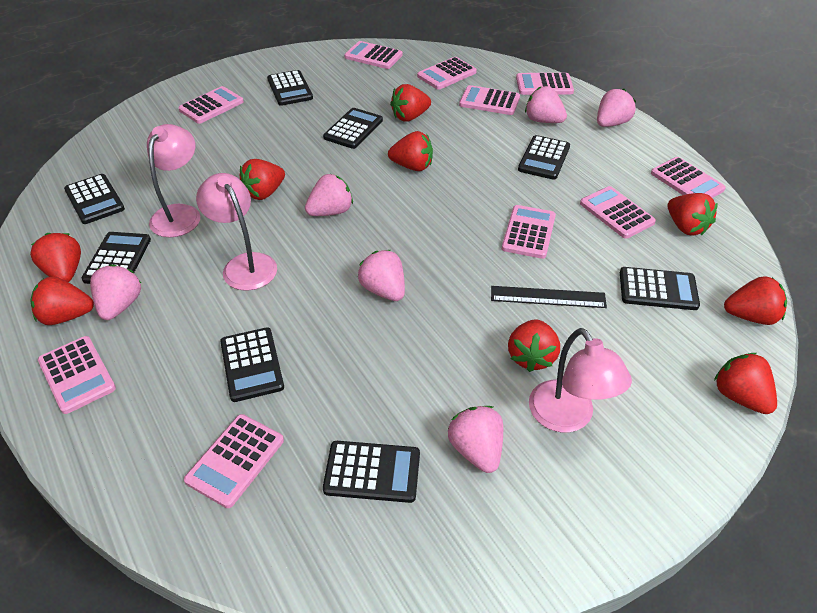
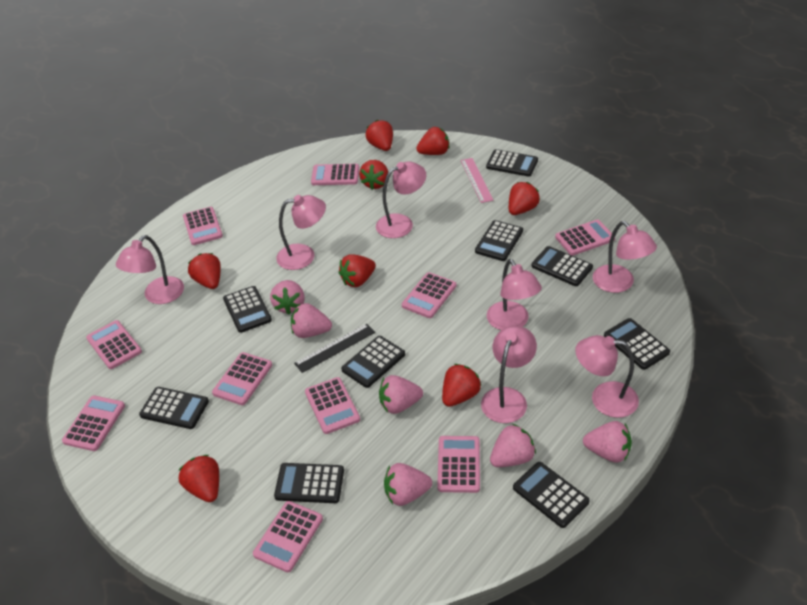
black calculator: [64,174,125,224] [82,232,151,284] [220,327,284,402] [267,70,313,106] [323,108,383,149] [323,441,420,503] [518,135,570,180] [620,267,700,310] = 8 -> [139,387,209,429] [223,286,272,333] [274,463,344,503] [341,336,405,388] [475,220,523,261] [486,149,538,177] [513,462,590,528] [532,246,593,286] [604,318,670,370] = 9
pink lamp: [147,124,200,237] [196,173,277,291] [529,328,632,432] = 3 -> [116,235,184,304] [276,195,326,270] [376,161,426,238] [481,326,537,423] [487,259,542,330] [575,335,639,418] [593,221,657,293] = 7
pink ruler: none = 0 -> [461,158,494,203] = 1
red strawberry: [30,233,81,282] [31,277,94,325] [240,159,285,200] [388,131,433,171] [390,84,431,122] [508,320,560,372] [668,193,718,236] [714,353,777,414] [724,276,787,325] = 9 -> [178,455,219,502] [188,253,221,289] [339,254,376,287] [359,160,388,190] [366,120,393,151] [416,127,449,155] [442,364,481,407] [509,182,540,215] = 8

